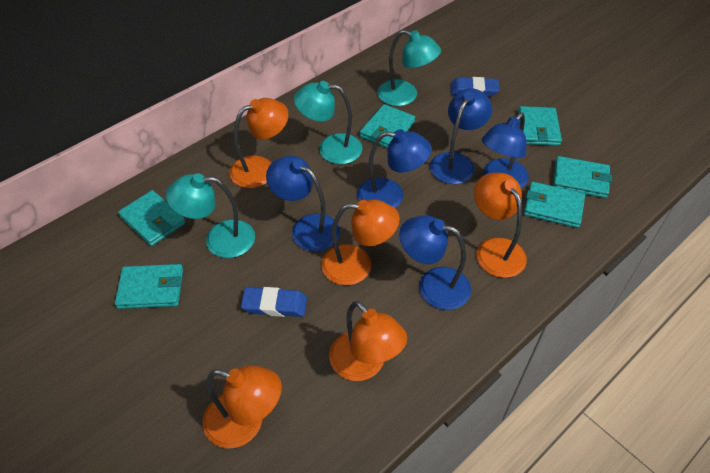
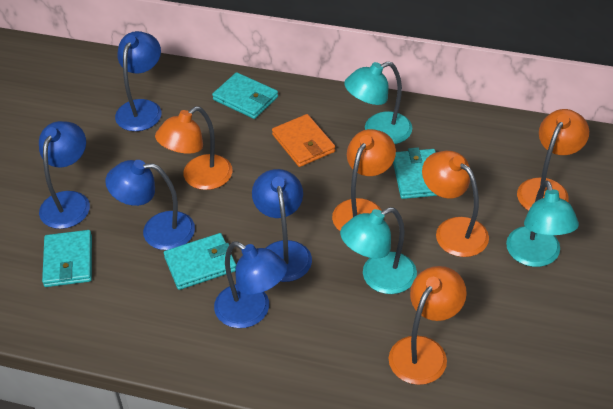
blue eraser: [241,287,307,317] [450,77,500,97] = 2 -> none = 0
orange wallet: none = 0 -> [272,114,335,167] = 1
turquoise wallet: [115,264,183,309] [118,190,186,246] [360,104,415,148] [518,106,562,146] [524,182,585,228] [553,156,612,198] = 6 -> [42,230,92,287] [164,233,236,290] [212,72,278,119] [393,147,438,199] = 4

